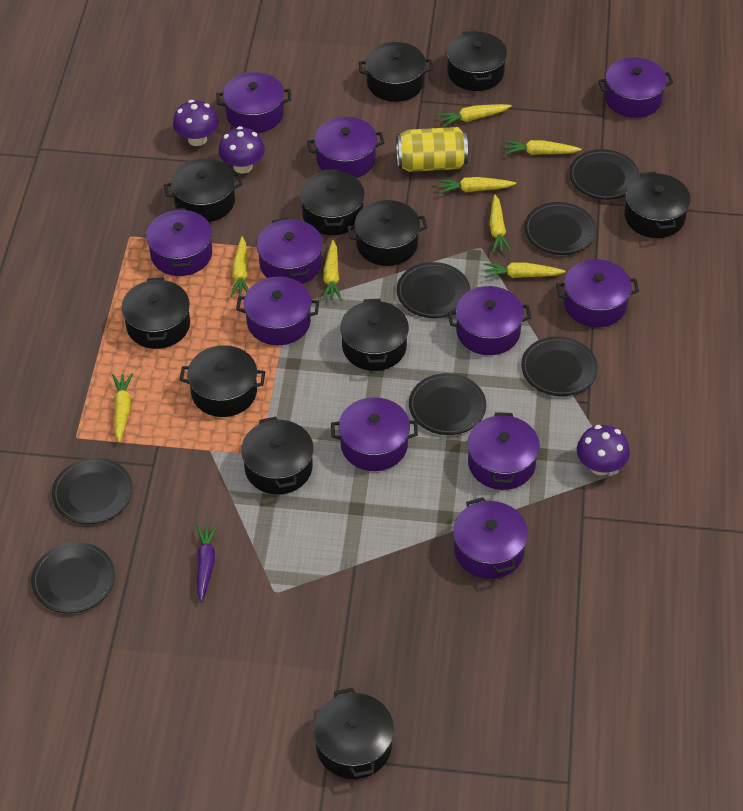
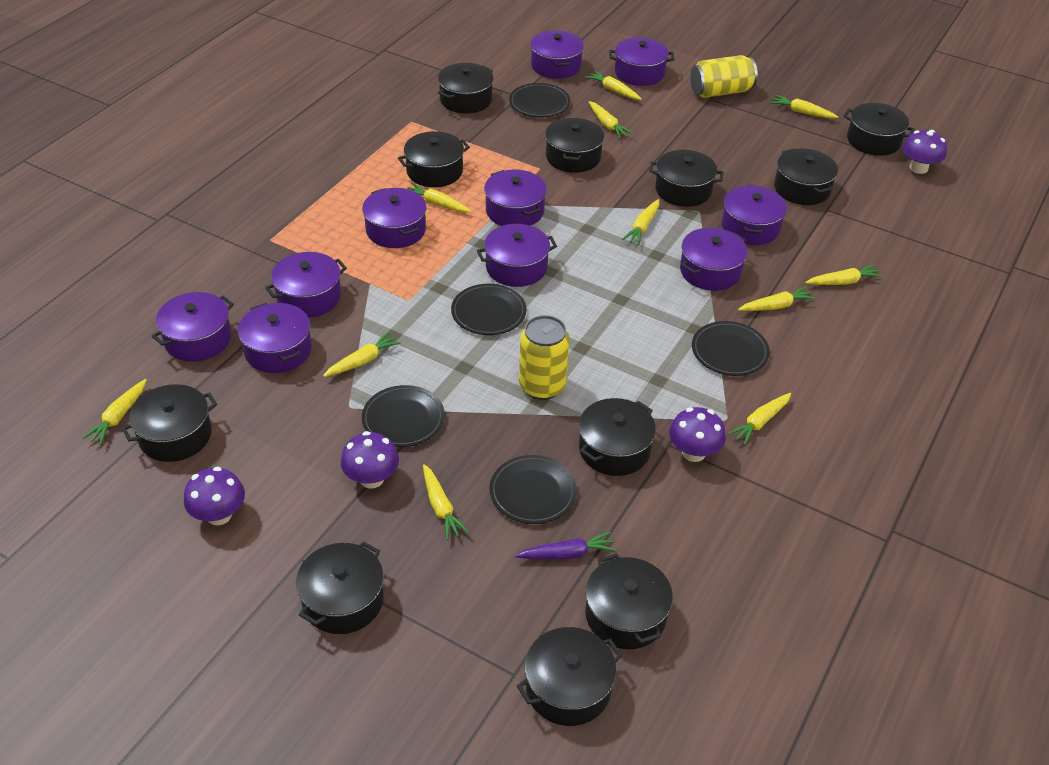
black plate: [31,542,115,613] [52,458,133,524] [397,262,470,318] [409,373,486,435] [521,336,598,396] [524,202,596,255] [569,149,640,200] = 7 -> [362,385,445,447] [451,284,527,335] [489,455,577,524] [509,83,570,117] [692,321,770,376] = 5
purple mushroom: [173,100,219,146] [218,126,265,174] [577,425,630,475] = 3 -> [184,467,245,525] [341,431,399,489] [669,407,726,462] [902,130,947,174] = 4
purple pot: [146,208,212,276] [216,72,291,133] [236,277,319,345] [257,217,323,284] [307,117,384,178] [331,397,418,471] [448,286,532,355] [453,497,528,579] [467,412,540,490] [556,259,639,327] [598,57,673,118] = 11 -> [152,292,234,362] [238,303,312,373] [265,252,347,318] [362,188,426,248] [477,224,557,287] [484,170,547,226] [530,30,584,79] [609,37,674,86] [680,228,748,291] [722,185,787,245] = 10
yellow can: [396,127,468,172] = 1 -> [519,315,570,400] [690,55,758,98] = 2
yellow carrot: [112,374,133,442] [230,236,248,297] [322,240,342,301] [438,104,512,127] [438,177,516,194] [484,262,566,278] [490,194,511,253] [505,140,581,155] = 8 -> [82,379,147,445] [323,332,401,377] [407,183,472,213] [423,464,469,540] [585,71,642,100] [589,101,633,139] [622,199,659,245] [727,393,791,446] [738,286,816,311] [771,95,838,118] [805,265,883,285] = 11

